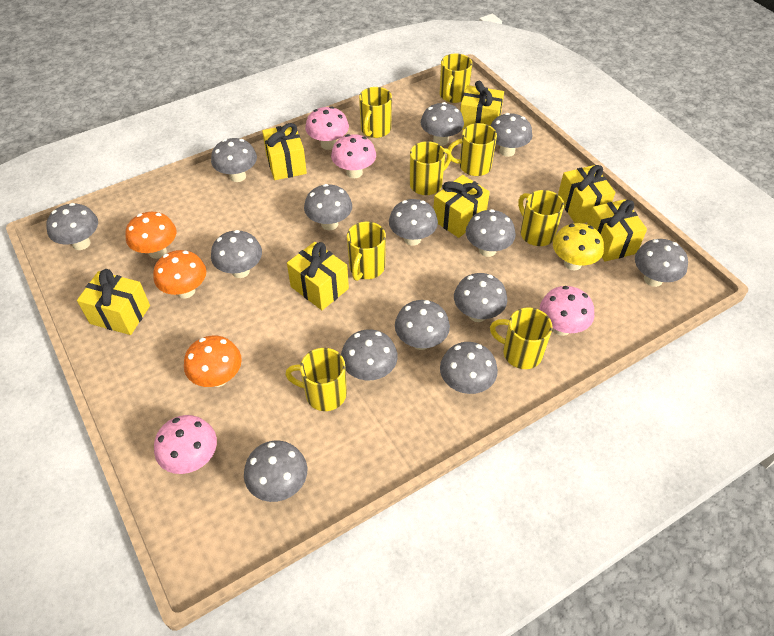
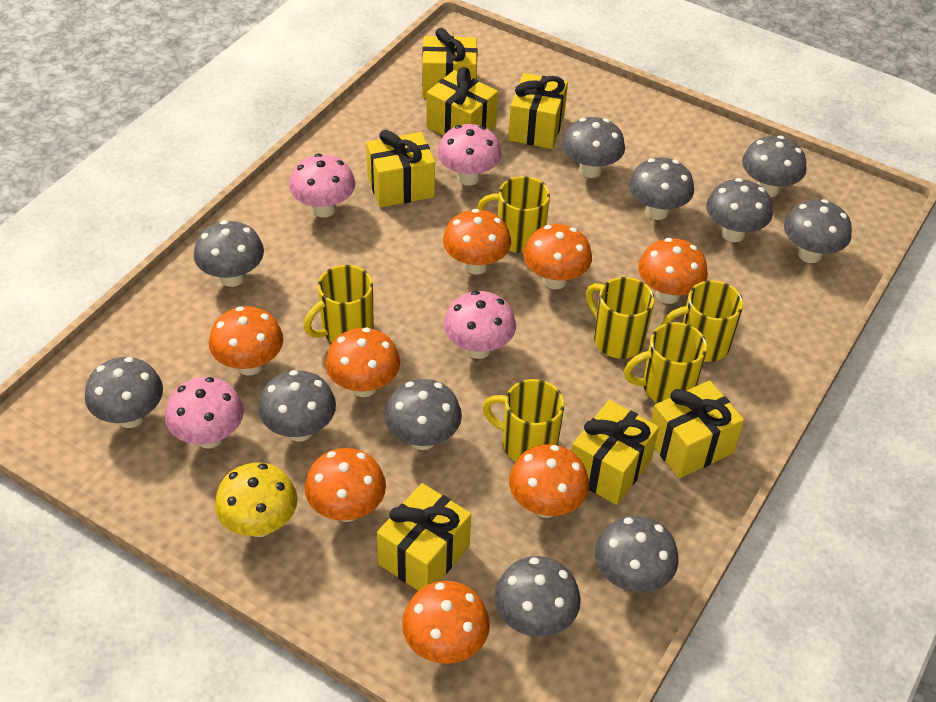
grey mushroom: [46,203,98,250] [211,138,257,182] [211,230,262,278] [244,440,307,502] [304,184,352,230] [341,329,398,381] [389,199,438,246] [395,300,450,350] [421,102,464,146] [440,342,498,394] [454,273,507,322] [466,209,516,257] [490,113,532,157] [635,239,688,287] = 14 -> [85,357,163,428] [194,220,264,287] [258,370,336,441] [384,379,462,450] [495,556,581,637] [562,117,625,178] [595,515,679,593] [629,157,694,220] [706,178,773,242] [742,136,806,197] [784,199,852,263] = 11
orange mushroom: [125,212,176,259] [153,250,206,299] [184,335,242,387] = 3 -> [209,306,283,375] [305,448,386,522] [325,327,400,397] [402,581,490,664] [443,209,511,274] [509,444,589,518] [523,224,592,289] [638,238,708,304] = 8
yellow mug: [285,348,347,411] [347,222,386,281] [359,87,392,138] [410,141,452,195] [440,54,472,103] [448,123,497,176] [490,307,552,369] [518,190,564,246] = 8 -> [304,265,374,343] [477,176,550,253] [483,379,564,462] [586,277,655,359] [624,322,707,403] [661,280,744,362] = 6

